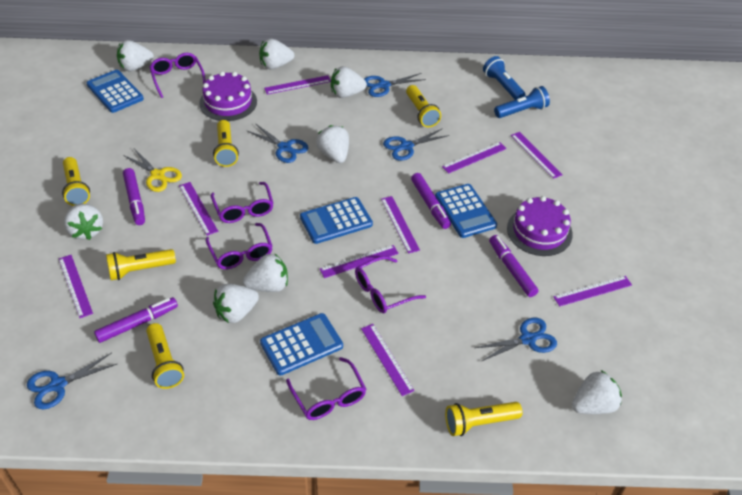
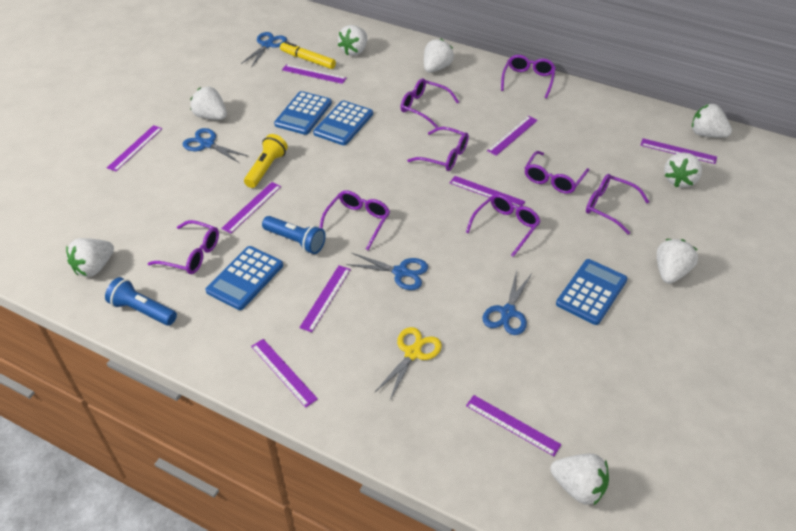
blue scissors: [27,353,117,410] [246,123,308,163] [364,73,426,97] [383,128,450,161] [475,318,557,361] = 5 -> [183,128,248,163] [241,32,287,67] [346,253,428,290] [483,270,531,335] = 4
purple cake: [199,71,257,121] [507,196,573,256] = 2 -> none = 0
purple glasses: [150,53,206,98] [205,223,273,269] [211,182,273,223] [286,357,366,420] [355,256,426,313] = 5 -> [148,220,219,274] [319,190,390,250] [401,78,459,128] [407,127,469,171] [466,194,540,257] [501,55,556,98] [525,151,589,194] [586,174,649,235] = 8
purple marker: [94,297,178,343] [123,168,145,225] [411,173,451,229] [489,235,539,297] = 4 -> none = 0
yellow flashlight: [62,157,90,206] [106,249,176,280] [146,323,184,389] [213,120,239,167] [406,85,441,127] [445,402,522,436] = 6 -> [244,134,288,188] = 1
yellow marker: none = 0 -> [280,41,336,69] = 1

